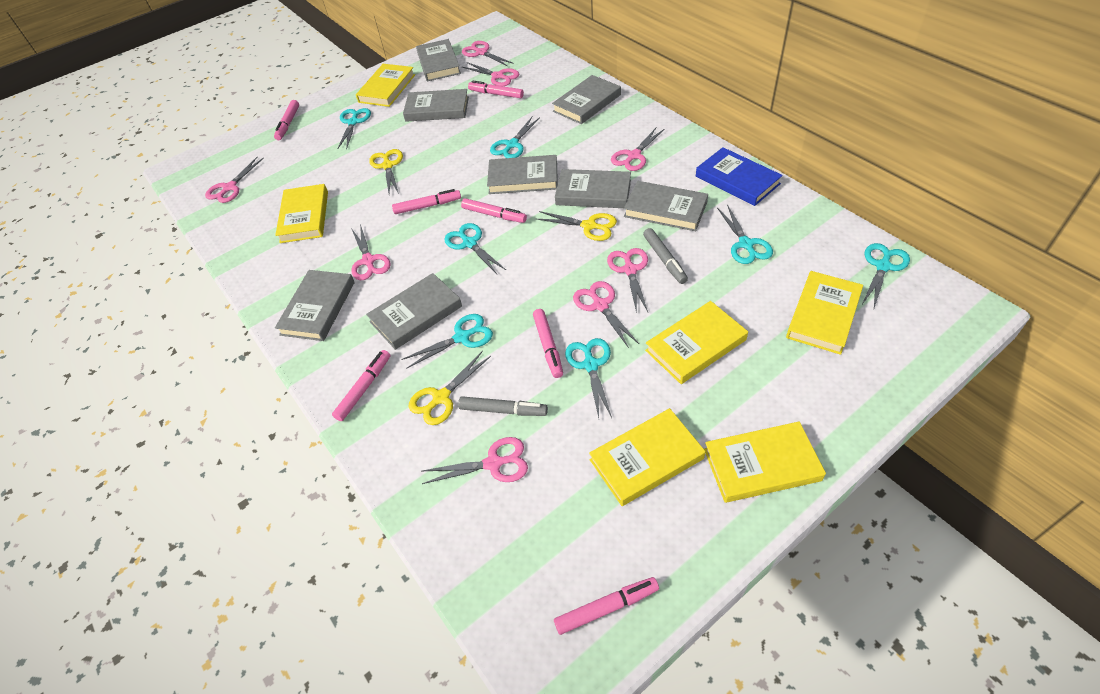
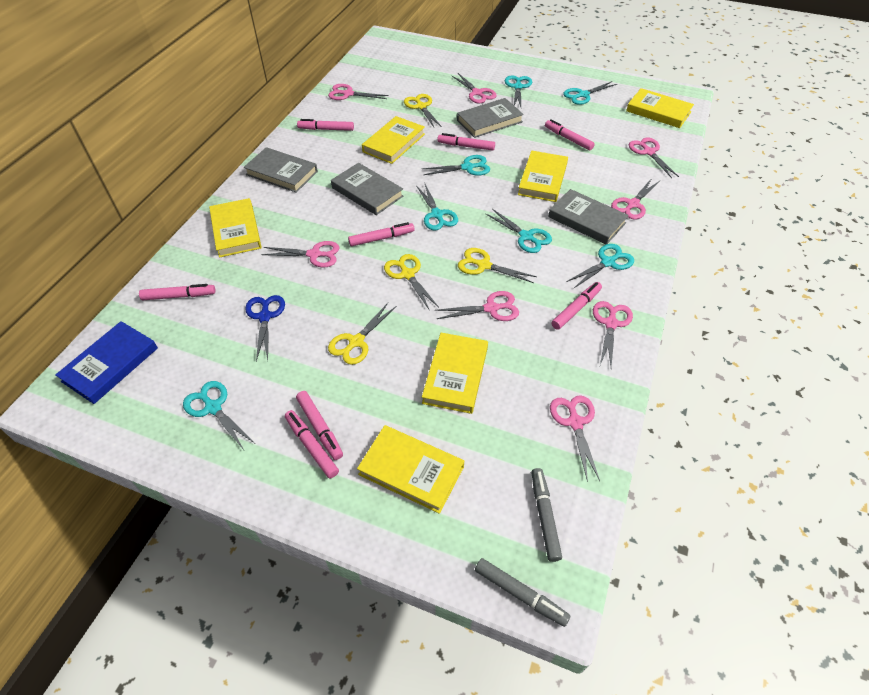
blue scissors: none = 0 -> [245,295,285,361] = 1
grey book: [275,270,355,341] [366,273,462,350] [403,89,469,122] [416,39,461,81] [487,155,558,194] [552,75,621,124] [555,169,631,208] [624,181,708,231] = 8 -> [244,147,318,193] [331,163,403,215] [457,98,524,138] [548,189,629,244] = 4
pink marker: [274,100,299,140] [332,350,391,421] [392,189,461,214] [461,198,527,223] [468,80,524,98] [533,309,563,378] [554,577,659,635] = 7 -> [139,284,215,300] [285,410,339,478] [296,391,343,460] [297,119,354,131] [348,222,414,246] [437,133,495,151] [545,119,595,151] [551,282,602,330] = 8
yellow scissors: [369,149,403,194] [409,351,491,425] [536,211,617,241] = 3 -> [328,303,397,365] [384,254,438,311] [404,94,442,127] [458,248,537,283] = 4

